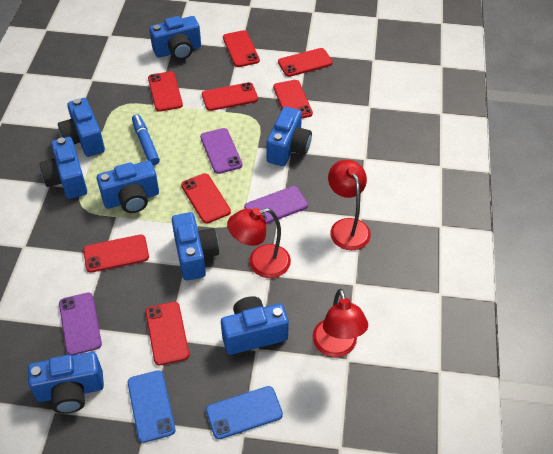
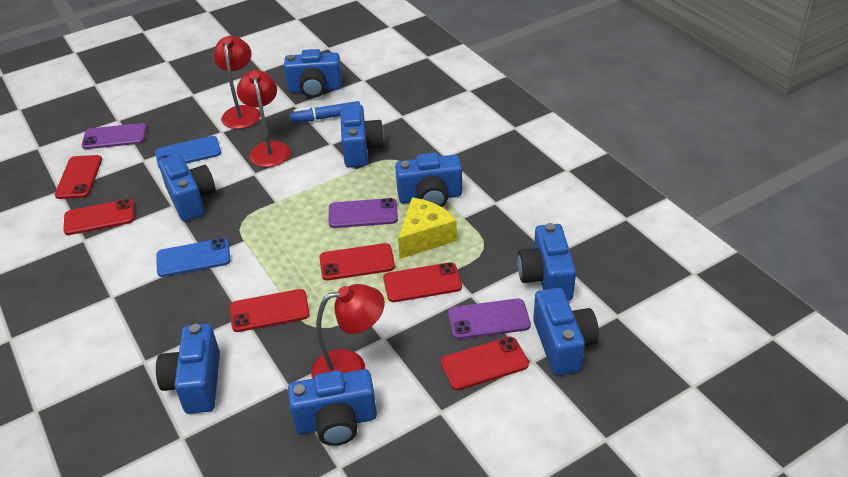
red phone: [83,235,149,272] [146,302,189,365] [148,71,183,112] [181,173,231,224] [202,82,258,111] [223,30,260,67] [273,80,313,118] [278,48,333,77] = 8 -> [55,155,102,199] [63,199,134,235] [230,289,310,332] [320,243,395,280] [383,262,462,302] [440,337,529,390] = 6
yellow cheese: none = 0 -> [398,197,457,259] = 1

